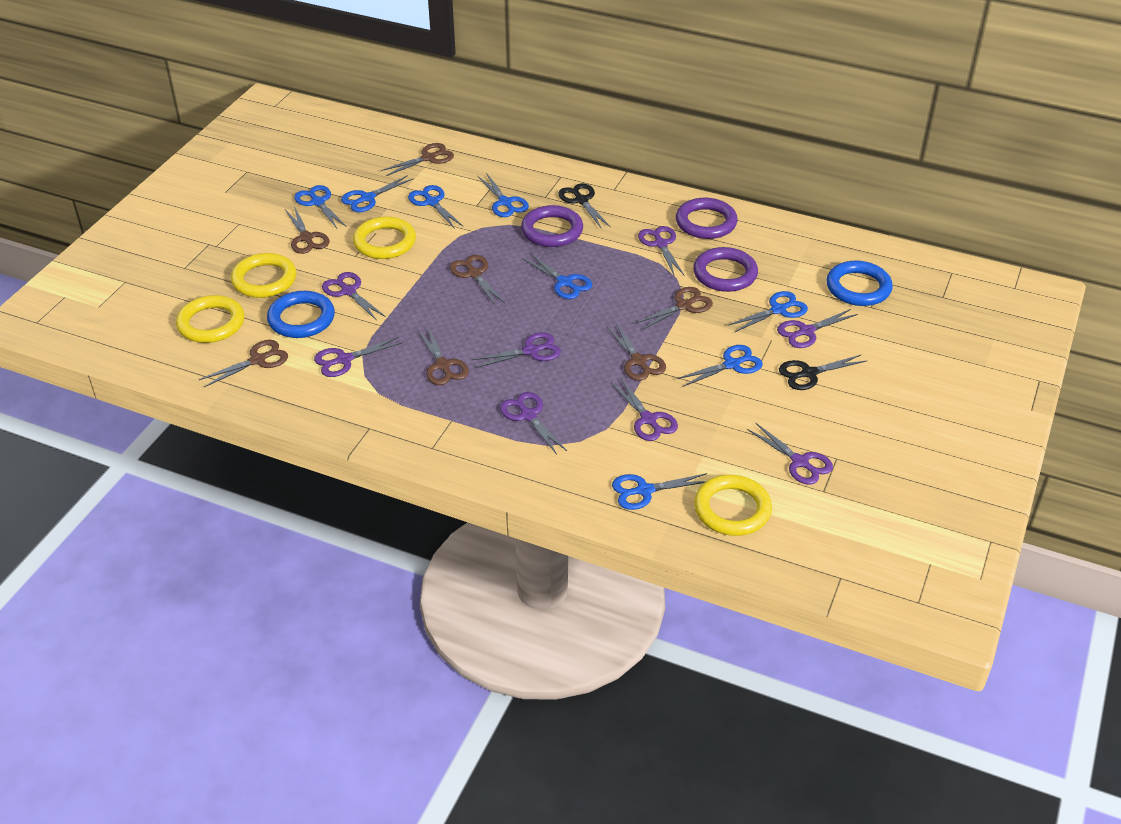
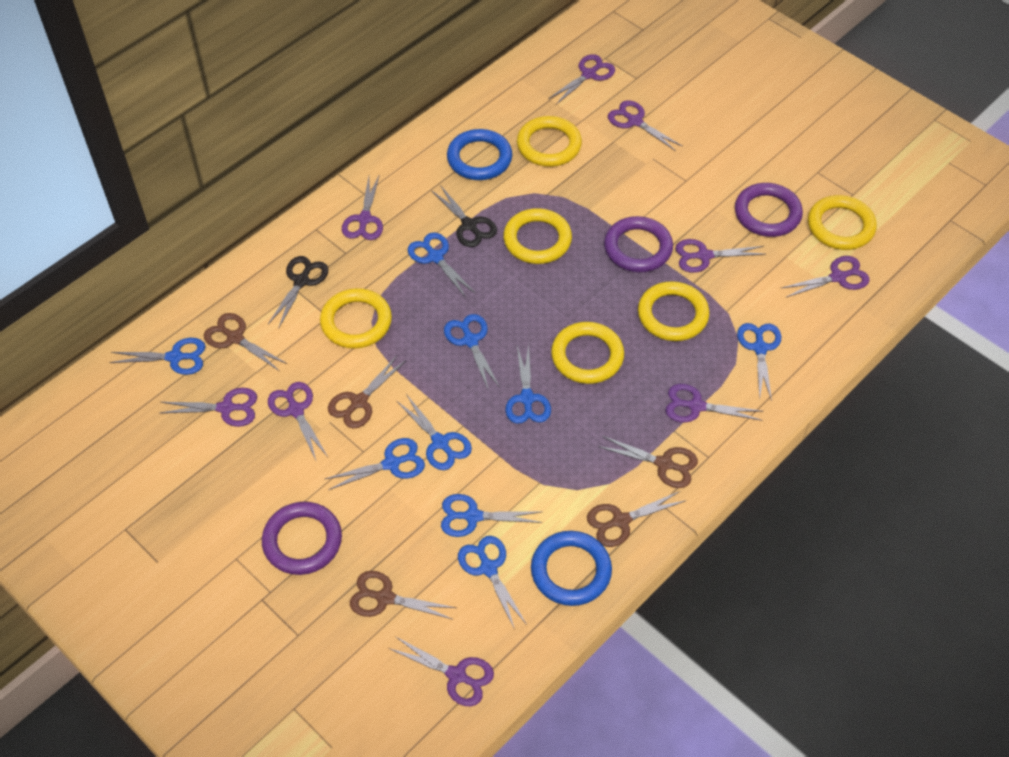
blue scissors: [294,185,346,228] [341,175,413,212] [408,185,464,229] [478,173,529,217] [522,253,592,299] [612,473,707,510] [677,345,763,387] [729,291,808,332] = 8 -> [109,338,205,375] [325,438,425,490] [397,394,472,470] [408,232,475,296] [441,494,543,537] [444,314,500,391] [458,536,527,630] [505,345,551,424] [737,323,781,401] = 9
brown scissors: [199,340,288,387] [285,206,330,254] [381,143,454,176] [417,327,469,385] [450,255,505,305] [606,323,666,381] [635,287,713,330] = 7 -> [204,313,287,371] [328,355,406,429] [350,571,456,619] [587,491,685,547] [598,436,698,488] = 5
purple scissors: [314,337,403,377] [322,272,386,321] [471,332,561,368] [500,392,567,455] [611,379,678,441] [638,226,684,277] [747,423,833,485] [777,309,858,348] = 8 -> [160,388,257,427] [268,382,328,460] [342,174,383,240] [388,636,494,706] [548,54,615,104] [608,100,683,151] [665,384,763,422] [675,239,765,273] [780,256,870,298] = 9
yellow ring: [176,295,244,343] [231,253,296,298] [353,216,416,259] [694,475,772,536] = 4 -> [320,288,392,349] [503,208,572,264] [517,116,582,167] [551,322,624,384] [638,281,709,341] [808,195,877,250] = 6

